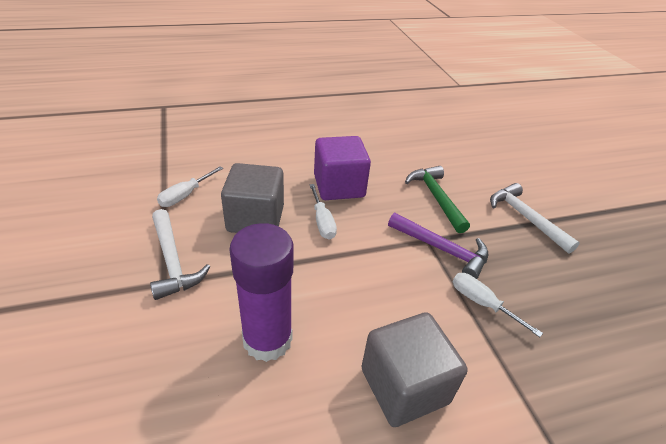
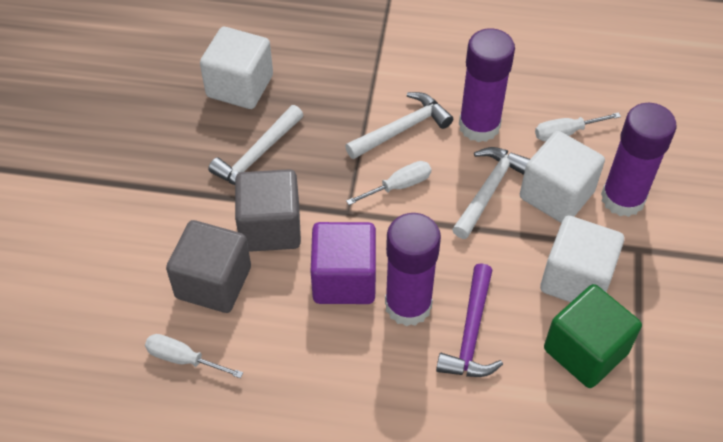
green cube: none = 0 -> [544,284,642,388] = 1
green hammer: [405,166,470,233] = 1 -> none = 0
purple glue stick: [229,223,294,362] = 1 -> [385,213,441,326] [459,28,515,142] [601,103,676,217] = 3
white cube: none = 0 -> [200,27,273,109] [520,131,605,223] [540,216,624,302] = 3
white hammer: [150,209,210,300] [490,183,580,254] = 2 -> [208,105,304,185] [345,92,453,159] [452,147,530,239] = 3

